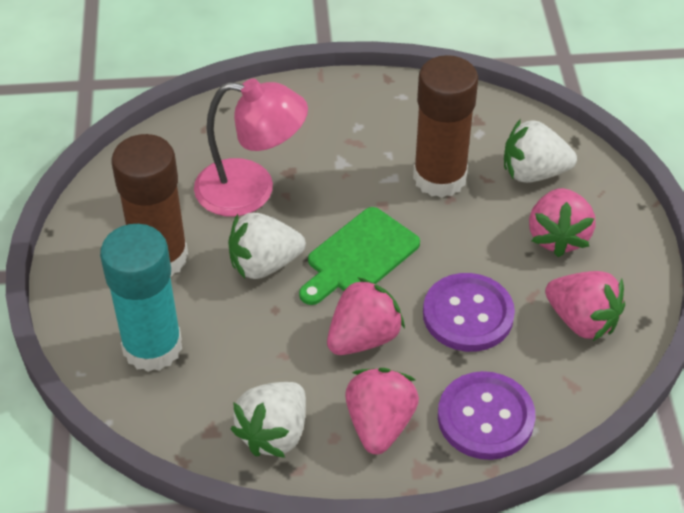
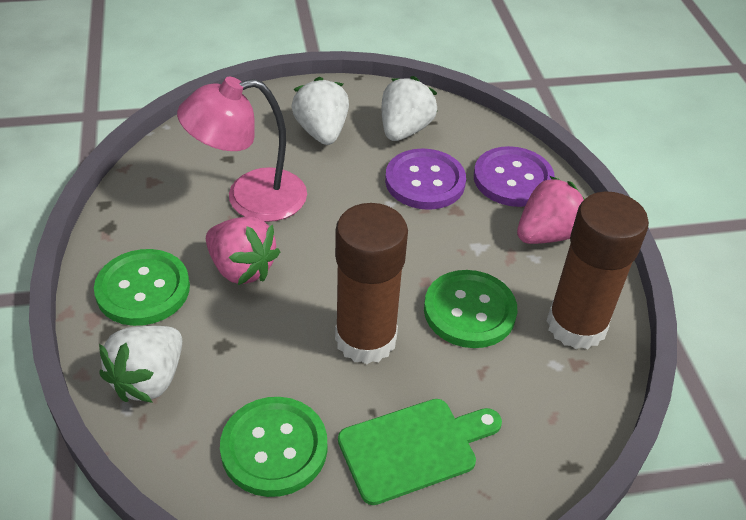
green button: none = 0 -> [94,249,190,326] [220,397,327,497] [424,270,517,348] = 3
pink strawberry: [327,277,405,355] [345,368,419,454] [529,188,595,257] [545,271,625,341] = 4 -> [206,217,280,285] [517,176,585,244] = 2
turquoise glue stick: [100,224,182,372] = 1 -> none = 0

